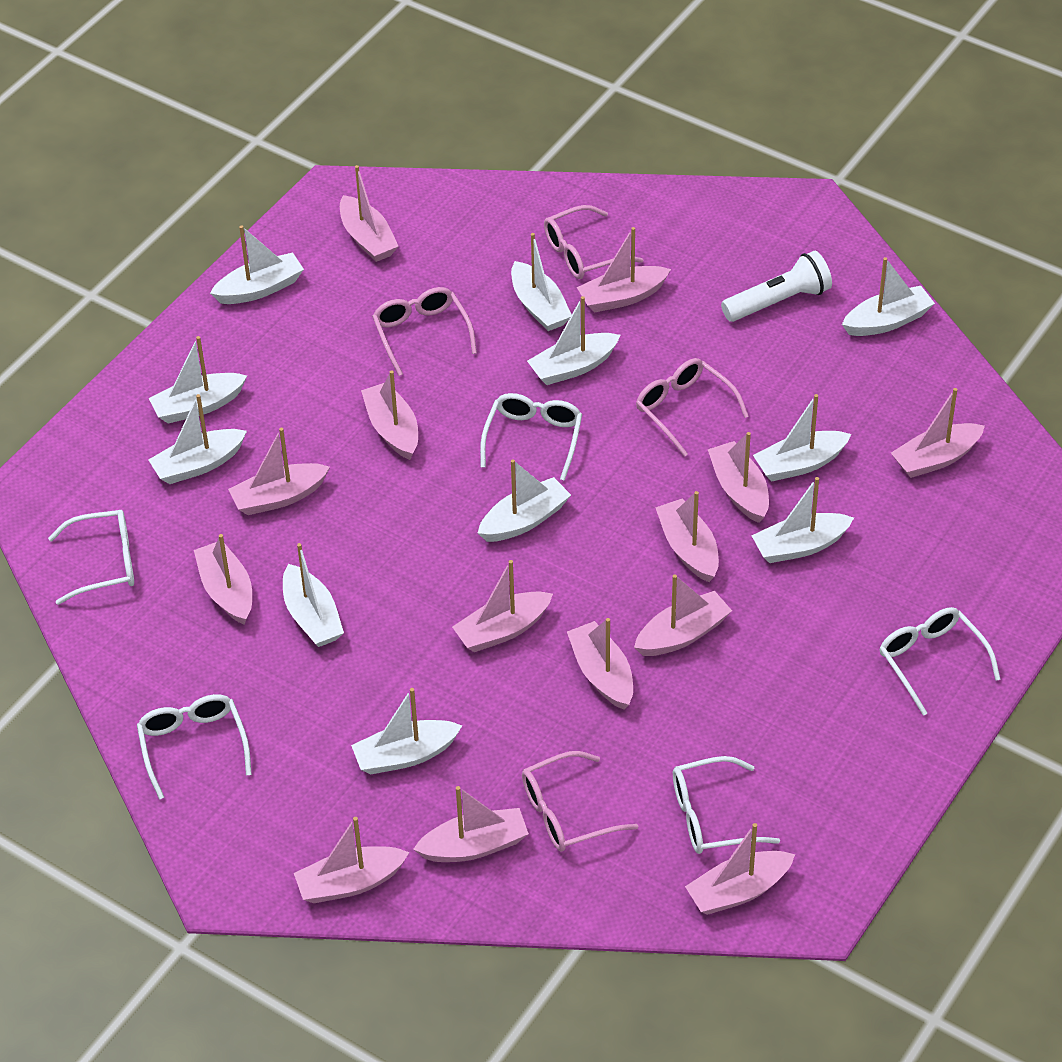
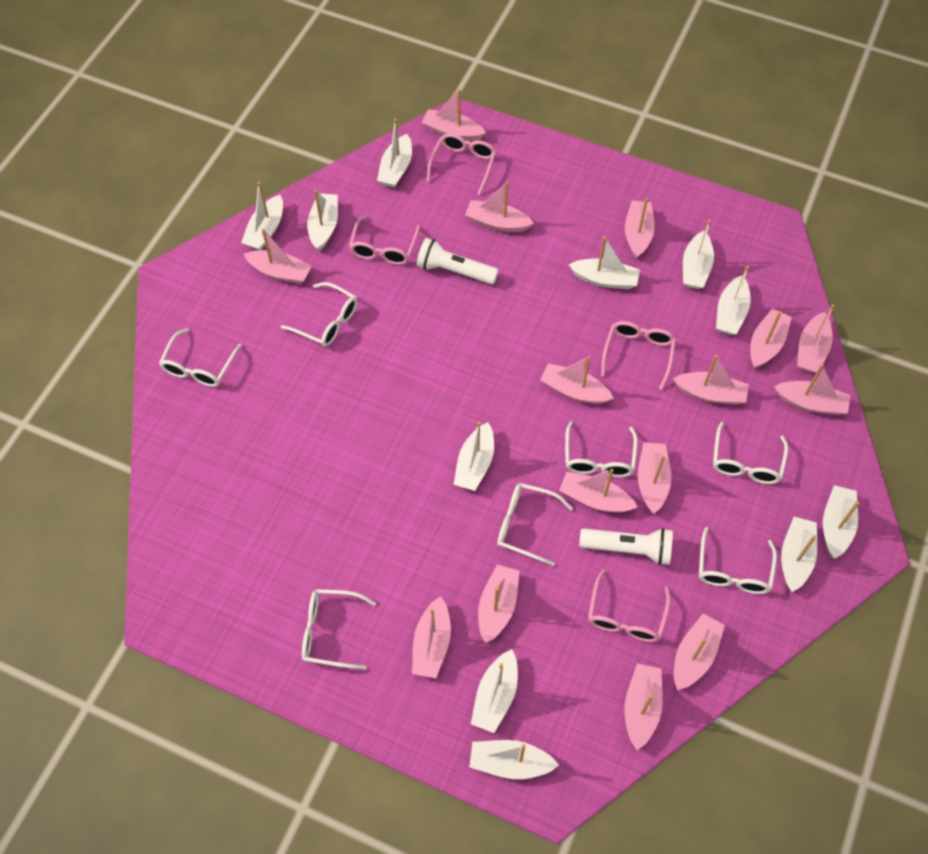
pink boat: [194,534,252,625] [228,428,330,515] [294,817,409,903] [340,165,399,262] [361,370,418,460] [413,786,529,862] [452,560,553,652] [567,618,633,710] [577,227,671,313] [634,574,732,656] [656,491,719,582] [685,823,795,915] [708,432,769,523] [891,388,985,478] = 14 -> [244,229,312,284] [412,596,451,678] [422,89,486,141] [465,182,534,232] [478,565,520,644] [540,356,614,404] [559,469,638,512] [624,663,663,750] [625,197,655,259] [638,442,671,514] [673,354,749,405] [674,614,725,690] [750,308,792,368] [774,364,851,415] [797,304,834,373] = 15
white flashlight: [721,251,832,322] = 1 -> [417,238,499,285] [579,528,673,565] = 2
white glasses: [48,510,134,605] [137,694,252,800] [480,393,582,481] [673,756,780,854] [879,607,1001,716] = 5 -> [159,328,242,387] [281,282,358,347] [302,589,376,670] [497,483,573,566] [565,421,638,477] [699,527,777,594] [713,422,788,484] = 7

